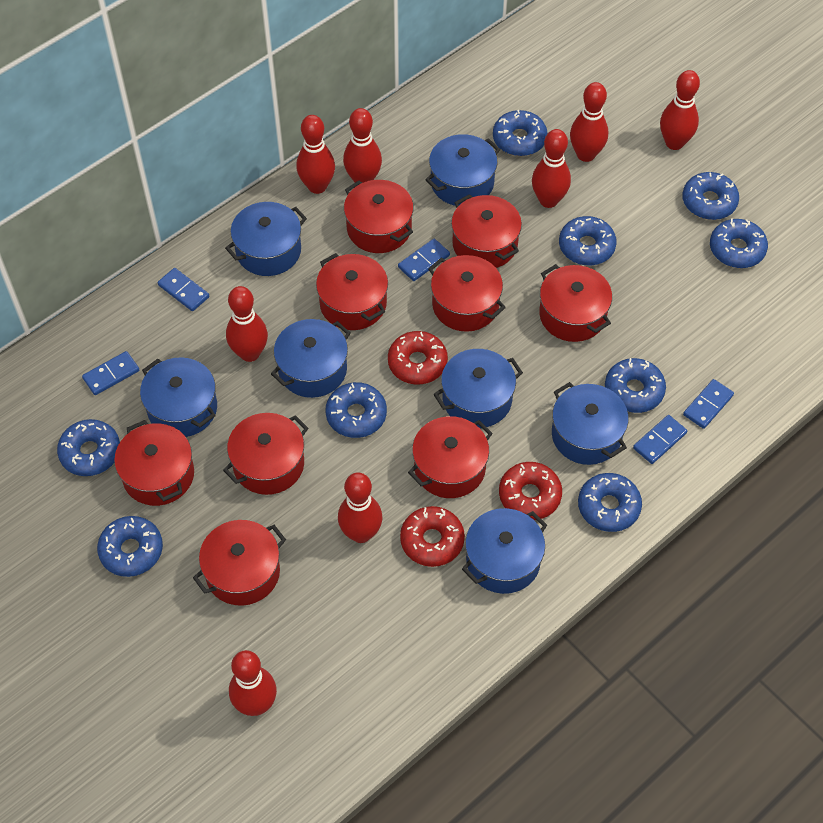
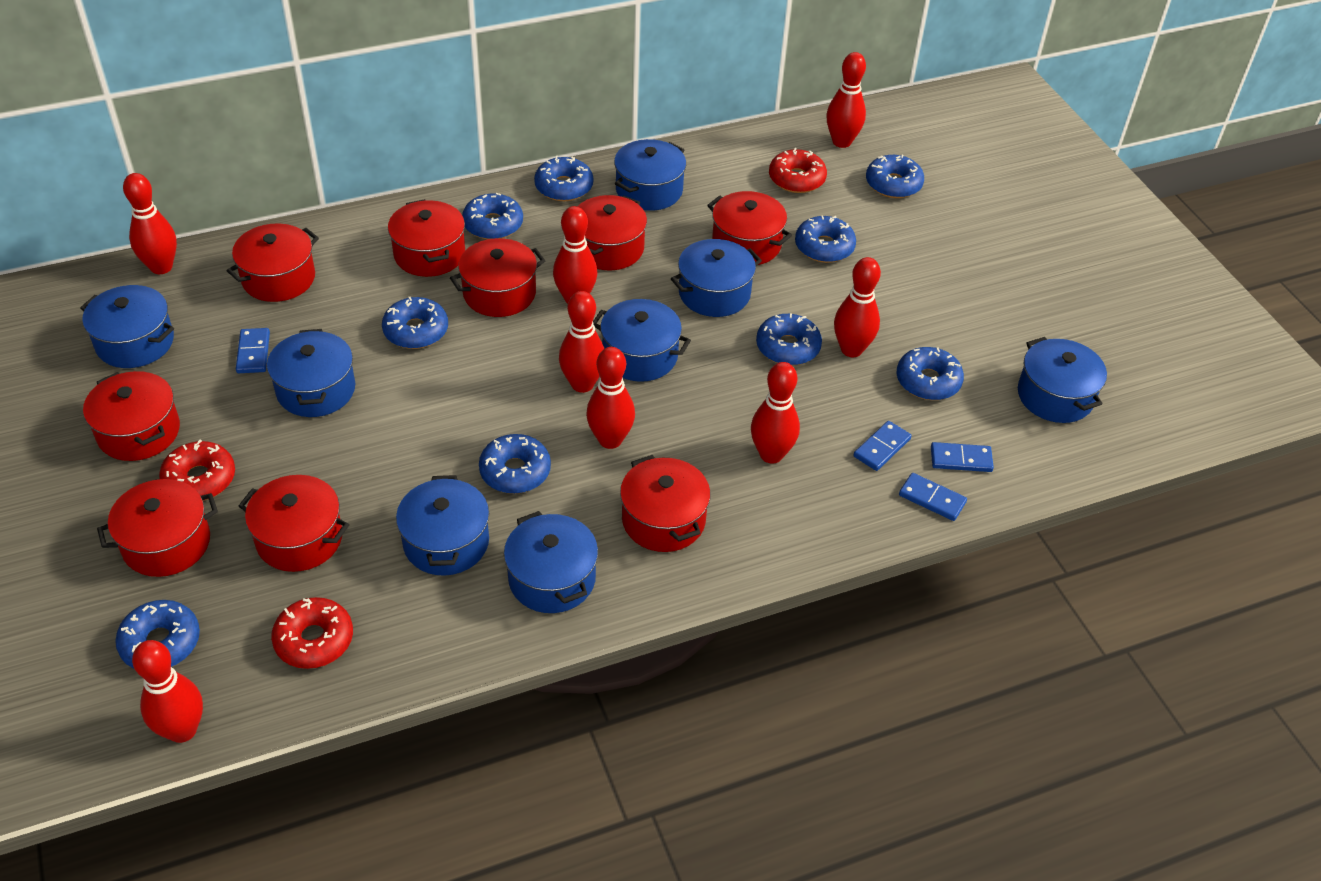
blue domino: [82,351,139,395] [158,268,209,311] [398,239,450,281] [633,415,687,464] [683,379,734,429] = 5 -> [236,328,270,373] [854,421,911,471] [899,473,967,521] [931,442,994,472] = 4
blue pot: [140,357,217,437] [225,202,307,276] [271,319,351,398] [425,134,500,206] [434,349,523,428] [462,508,547,594] [552,382,629,465] = 7 -> [80,285,174,368] [267,329,355,417] [396,475,489,576] [504,511,598,613] [593,299,691,382] [614,139,686,211] [671,239,762,317] [1018,337,1107,423] = 8

